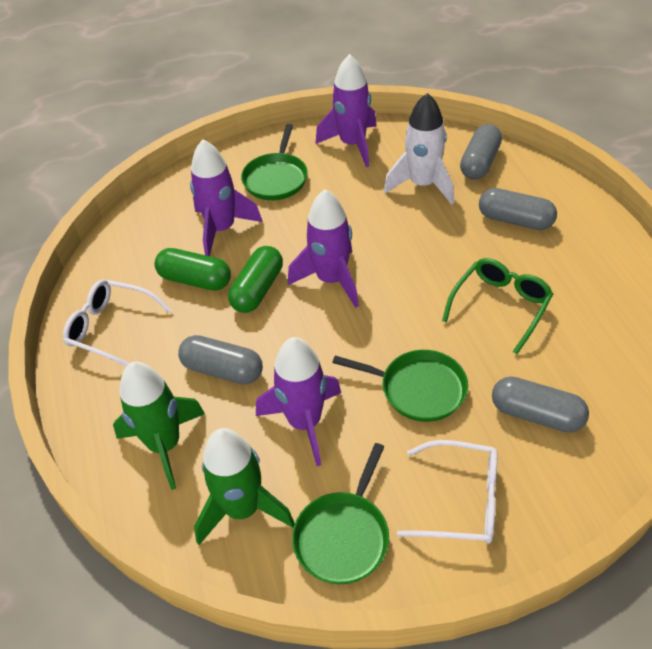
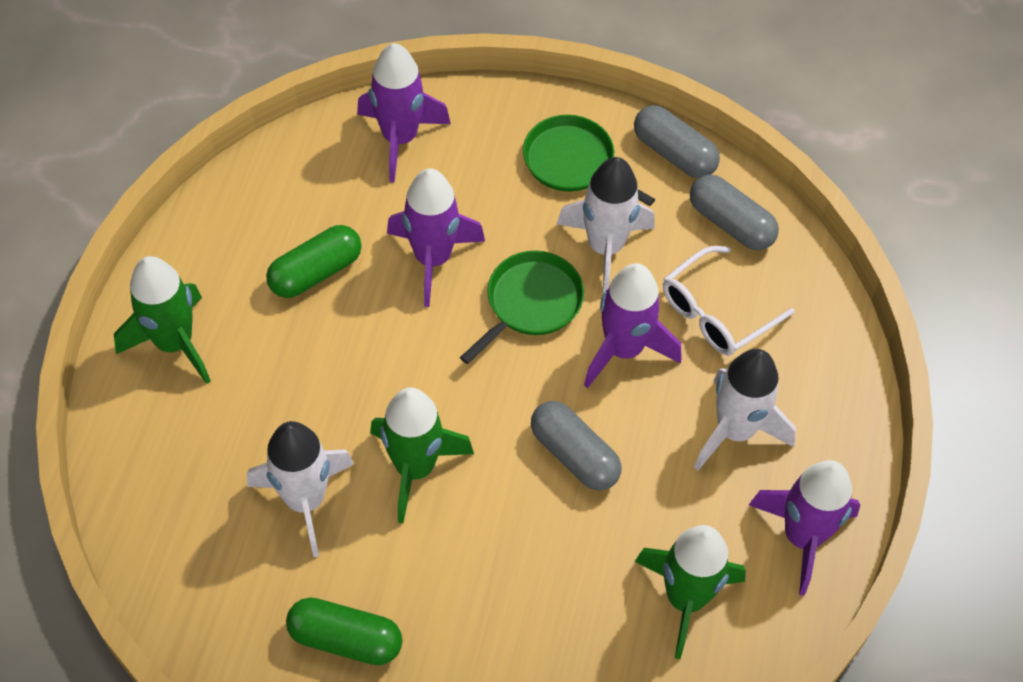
green glasses: [442,258,553,354] = 1 -> none = 0
green pan: [241,124,308,200] [292,443,389,584] [332,350,468,422] = 3 -> [460,251,584,364] [523,115,655,206] = 2
green rocket: [113,362,205,490] [194,428,295,545] = 2 -> [114,256,211,384] [370,387,474,523] [635,525,746,659] = 3
grey capsule: [178,335,263,384] [460,124,502,180] [479,188,557,230] [492,376,589,433] = 4 -> [531,401,621,491] [634,105,720,178] [690,174,779,250] = 3
white glasses: [63,279,171,366] [397,440,498,544] = 2 -> [663,246,795,356] = 1
white rocket: [384,93,454,205] = 1 -> [247,421,354,557] [557,157,655,293] [694,349,796,470] = 3

